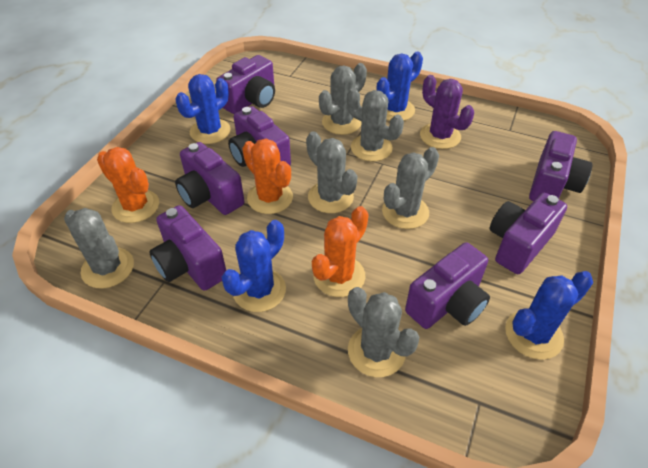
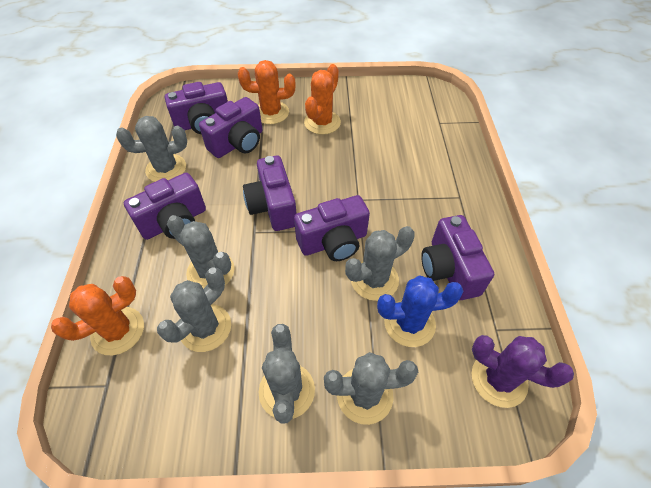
blue cactus: [175,74,230,144] [222,220,286,312] [376,52,423,121] [505,271,593,360] = 4 -> [377,276,463,347] = 1
purple camera: [149,205,226,291] [175,142,244,215] [216,55,275,114] [228,106,291,167] [405,242,490,329] [490,193,567,274] [529,131,593,201] = 7 -> [124,173,206,240] [165,82,228,134] [199,97,263,158] [243,156,297,231] [294,195,370,261] [421,215,494,300] = 6

